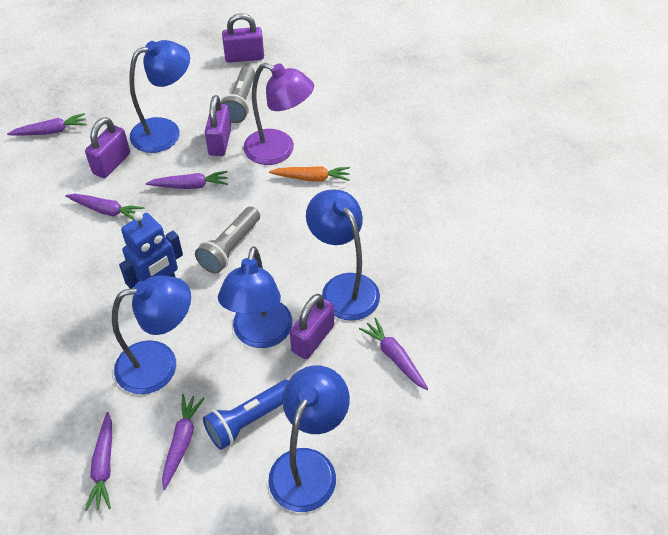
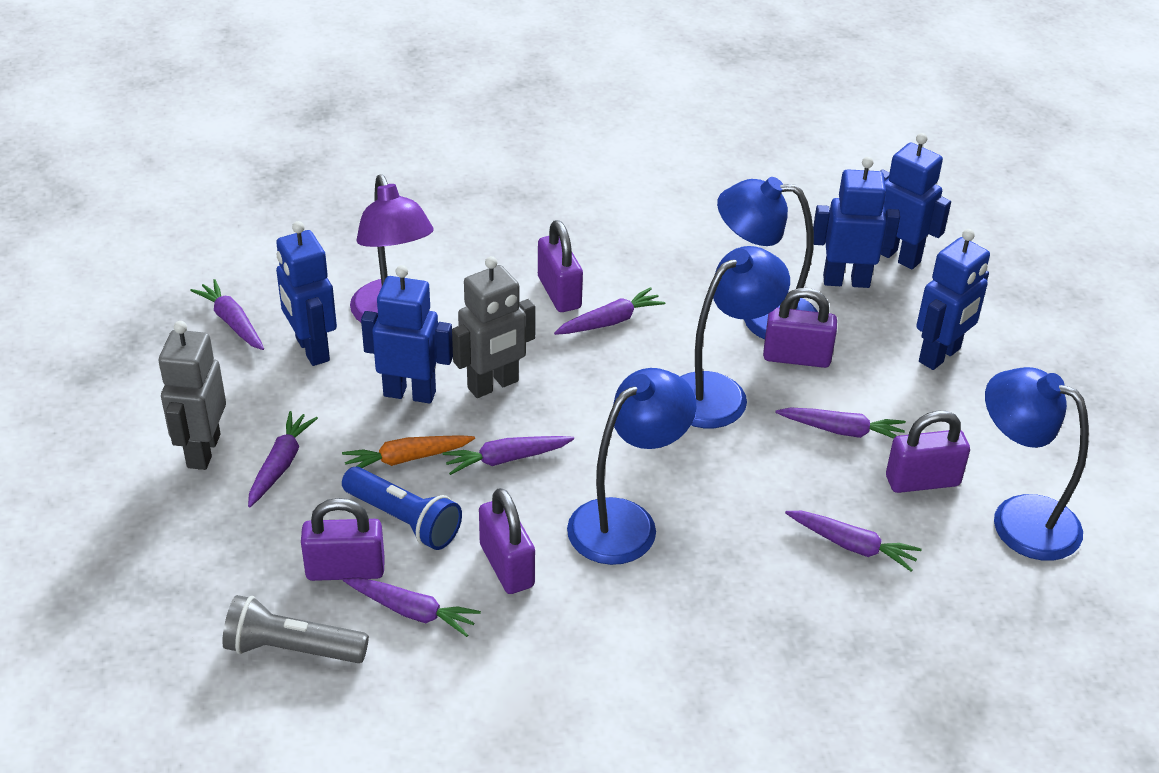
blue lamp: [112,275,191,394] [129,40,190,153] [218,246,293,348] [269,365,350,512] [306,190,380,321] = 5 -> [567,368,696,565] [680,246,790,428] [717,177,818,339] [985,367,1089,561] = 4
blue robot: [119,212,183,289] = 1 -> [276,221,337,366] [361,265,453,404] [813,157,900,288] [880,133,951,269] [916,229,990,370] = 5
grey flashlight: [195,206,260,274] [220,66,255,123] = 2 -> [222,595,369,663] = 1
grey robot: none = 0 -> [159,321,226,470] [452,256,536,398] = 2
purple carrot: [7,113,87,136] [65,194,145,220] [85,412,112,511] [146,171,228,189] [162,394,205,490] [359,318,428,390] = 6 -> [190,279,264,350] [248,411,318,507] [343,577,481,637] [443,436,574,475] [554,287,665,335] [775,407,906,439] [785,511,922,572] = 7
purple padlock: [85,117,130,178] [205,95,231,156] [222,13,264,63] [290,294,334,359] = 4 -> [301,498,385,581] [479,488,535,594] [538,220,583,312] [763,288,837,368] [886,411,970,493] = 5

